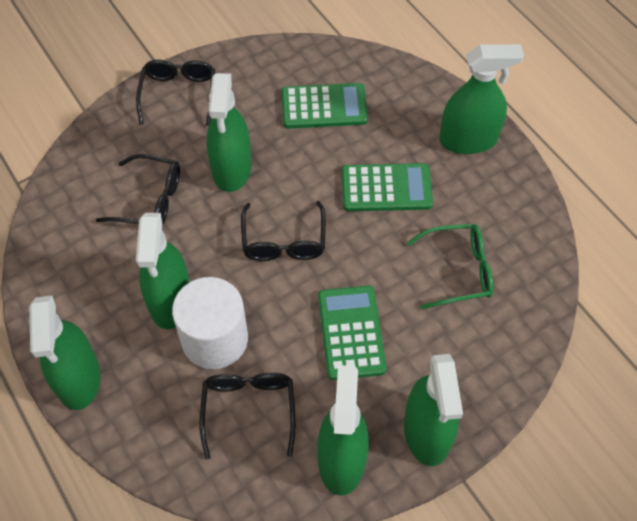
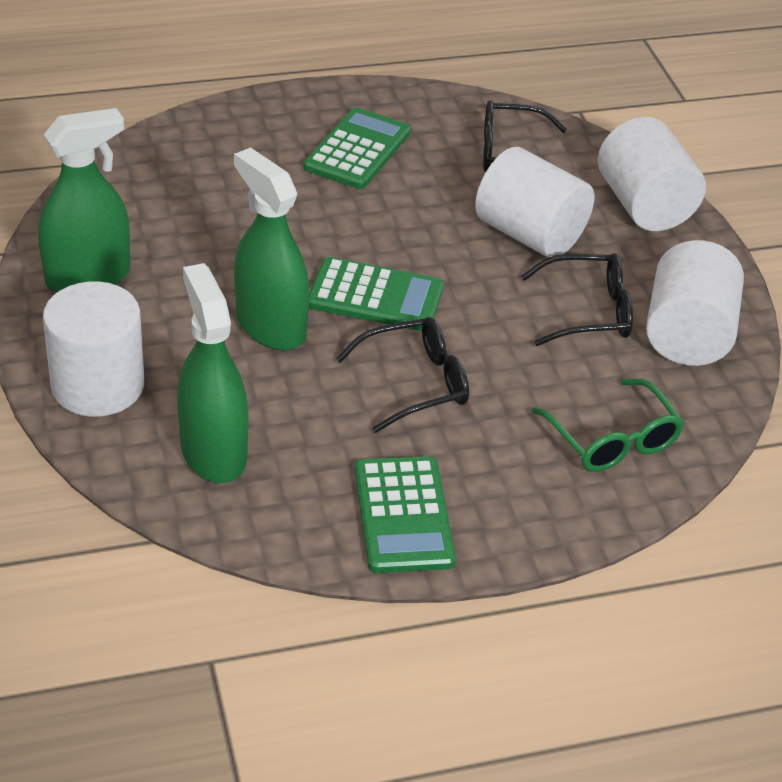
black glasses: [96,154,180,226] [136,60,215,126] [199,373,296,460] [241,201,326,261] = 4 -> [336,317,469,433] [483,100,567,172] [521,253,633,346] = 3
green spray bottle: [29,295,101,410] [136,213,189,329] [207,73,251,192] [317,365,369,496] [404,354,463,466] [440,44,524,154] = 6 -> [38,108,130,292] [177,263,249,483] [234,147,309,350] = 3
white cylinder: [172,277,248,369] = 1 -> [43,281,144,417] [475,147,594,258] [598,117,706,231] [646,240,744,366] = 4

